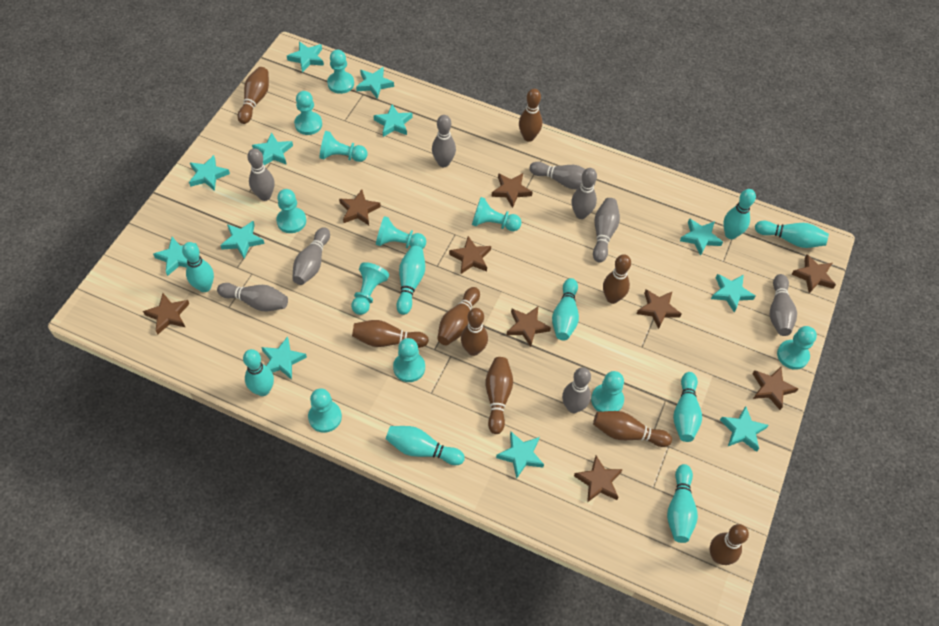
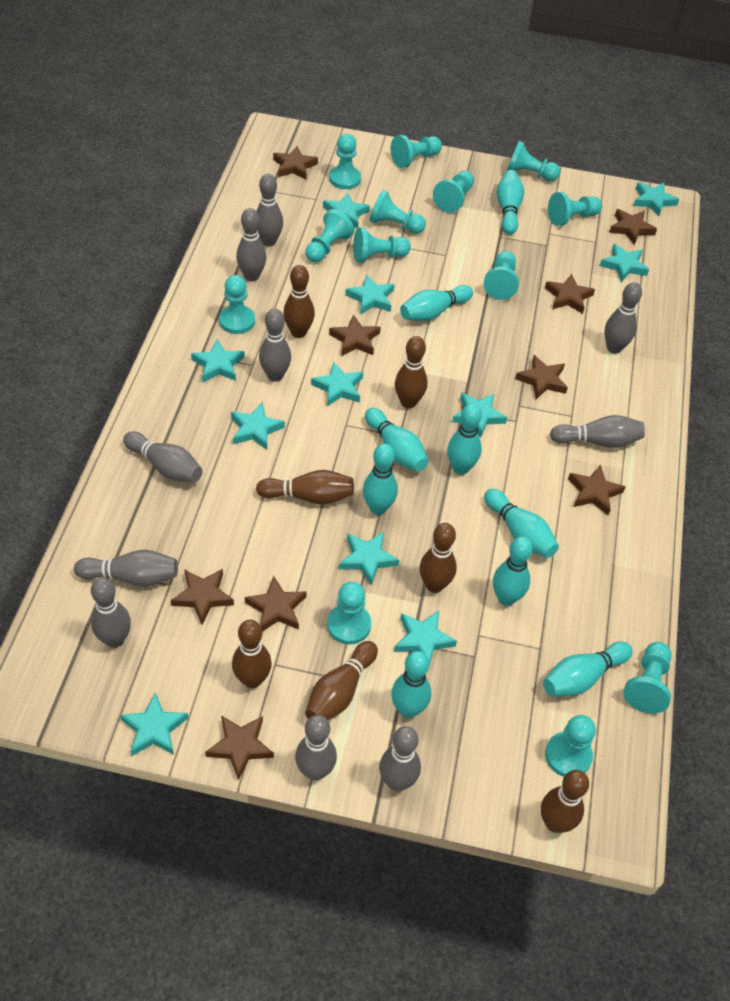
brown bowling pin: [238,67,269,124] [352,320,429,348] [437,287,480,345] [461,308,488,356] [486,357,513,434] [519,89,542,142] [593,411,672,447] [603,254,631,304] [710,524,749,565] = 9 -> [232,620,272,688] [256,470,354,504] [283,265,315,338] [305,641,378,720] [395,336,427,408] [420,523,457,593] [541,770,589,833] = 7
grey bowling pin: [217,283,288,311] [247,148,274,201] [292,227,330,285] [432,115,456,167] [529,162,595,190] [562,367,591,413] [571,168,597,219] [593,198,620,262] [770,274,797,336] = 9 -> [74,550,178,587] [91,578,131,648] [123,431,203,482] [236,208,267,281] [256,174,283,247] [259,308,291,382] [295,715,337,780] [379,726,421,791] [550,415,645,448] [605,282,642,354] = 10
turquoise pawn: [276,189,306,233] [294,91,322,135] [308,388,342,433] [319,131,368,162] [327,50,354,94] [351,262,389,315] [376,216,426,249] [393,338,425,382] [472,197,522,231] [591,371,624,412] [777,326,817,370] = 11 -> [219,275,255,334] [305,209,354,262] [327,582,371,644] [329,134,361,189] [353,227,411,263] [370,190,426,234] [390,135,442,168] [433,171,474,213] [484,251,519,300] [507,141,560,181] [545,715,596,777] [548,192,602,226] [623,642,672,714] = 13
turquoise star: [153,237,197,276] [189,155,230,191] [220,221,265,259] [252,132,293,165] [261,336,307,380] [287,41,324,73] [356,67,394,99] [374,105,413,137] [496,432,544,479] [680,218,723,256] [711,274,755,313] [720,406,769,452] = 12 -> [120,693,188,756] [191,339,245,382] [231,402,285,450] [311,361,363,407] [323,193,370,228] [339,532,399,585] [345,275,395,315] [394,611,457,666] [452,393,507,438] [600,244,649,282] [633,183,679,216] = 11

